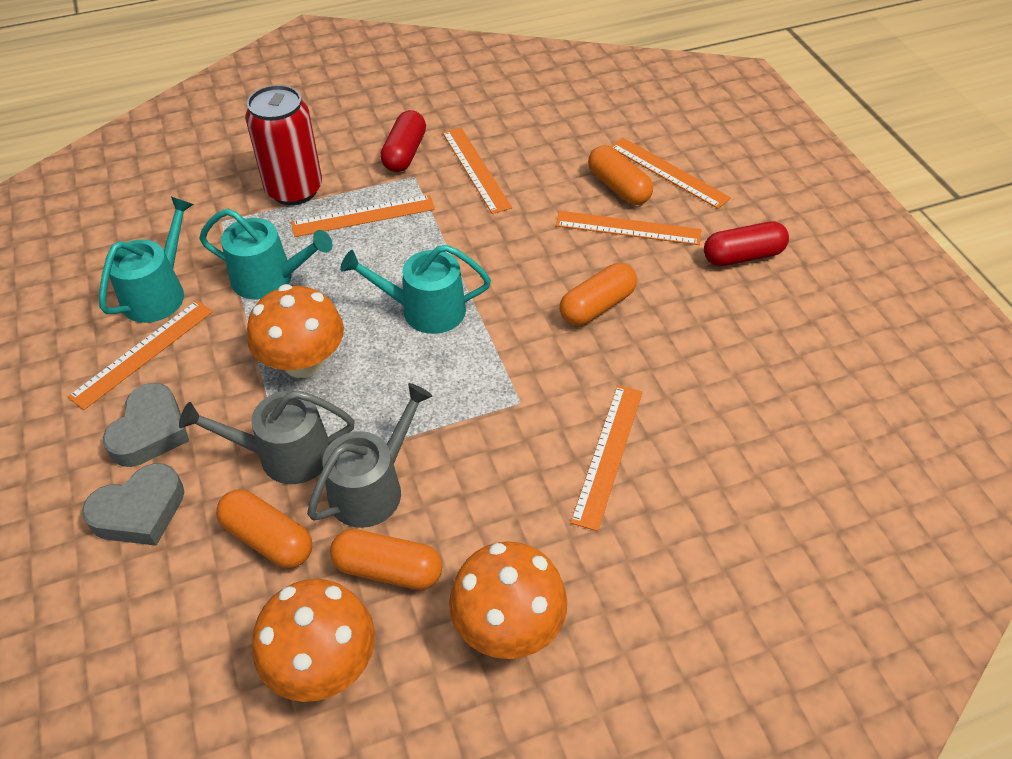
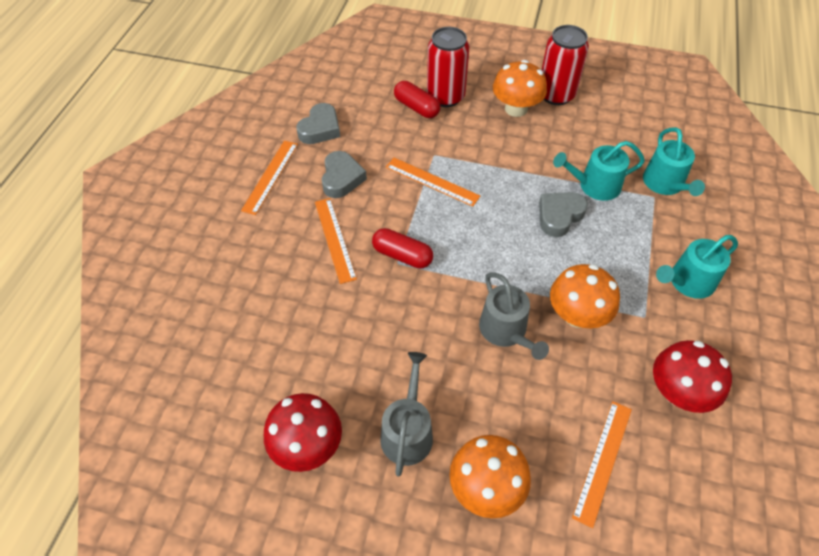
grey heart: [82,463,184,546] [102,383,189,467] = 2 -> [296,103,340,144] [322,151,367,198] [539,192,588,237] = 3
orange capsule: [216,490,312,568] [330,529,442,590] [560,263,637,326] [588,145,653,205] = 4 -> none = 0
orange ruler: [68,300,213,410] [291,195,435,237] [442,128,512,214] [556,211,701,245] [570,385,642,531] [610,138,731,209] = 6 -> [241,141,298,215] [315,198,357,284] [386,158,480,207] [572,401,632,528] = 4
red can: [245,85,322,205] = 1 -> [427,27,470,107] [542,25,589,105] = 2
red mushroom: none = 0 -> [264,393,342,472] [653,340,732,413] = 2

